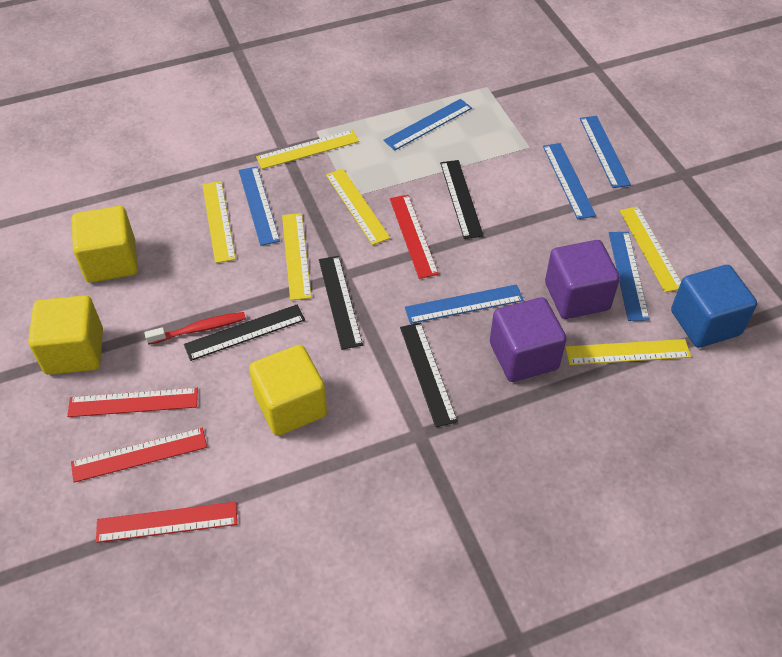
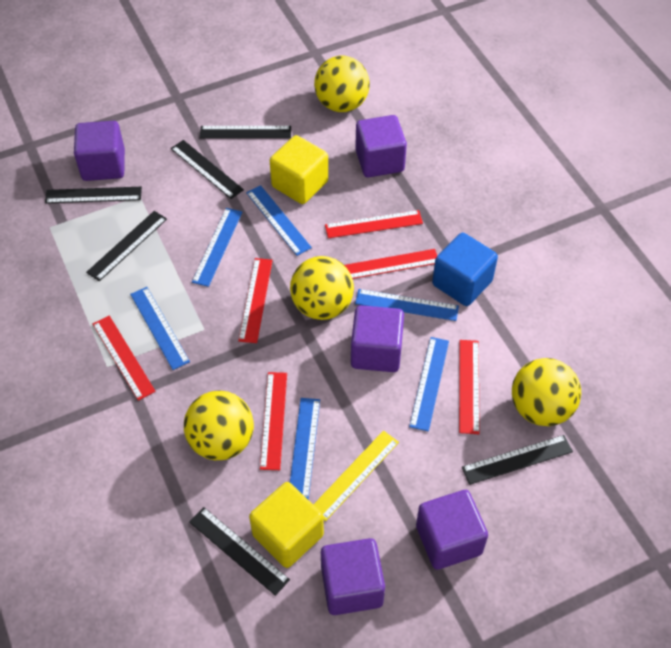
black ruler: [184,305,305,361] [319,256,363,350] [400,322,458,427] [440,160,484,239] = 4 -> [45,187,142,204] [86,211,167,281] [171,140,244,199] [189,507,290,596] [200,126,291,138] [462,435,573,485] = 6
purple cube: [490,297,567,382] [545,240,620,319] = 2 -> [74,121,125,181] [321,538,385,615] [351,305,404,372] [355,115,407,178] [416,490,488,570] = 5
red ruler: [67,388,198,417] [71,428,207,483] [96,502,237,543] [390,195,439,279] = 4 -> [93,316,156,401] [238,258,273,343] [260,372,287,470] [325,210,423,238] [344,249,437,279] [459,340,480,434] = 6
red toothbrush: [145,312,246,345] = 1 -> none = 0
yellow ball: none = 0 -> [184,391,254,460] [290,256,354,320] [314,56,370,112] [512,358,581,426] = 4
yellow cube: [28,295,103,375] [71,206,138,283] [249,345,327,436] = 3 -> [249,482,324,568] [270,135,328,204] = 2
yellow ruler: [202,181,236,263] [256,130,359,169] [282,213,312,300] [326,169,390,245] [565,339,691,365] [620,206,681,292] = 6 -> [313,431,399,521] = 1

